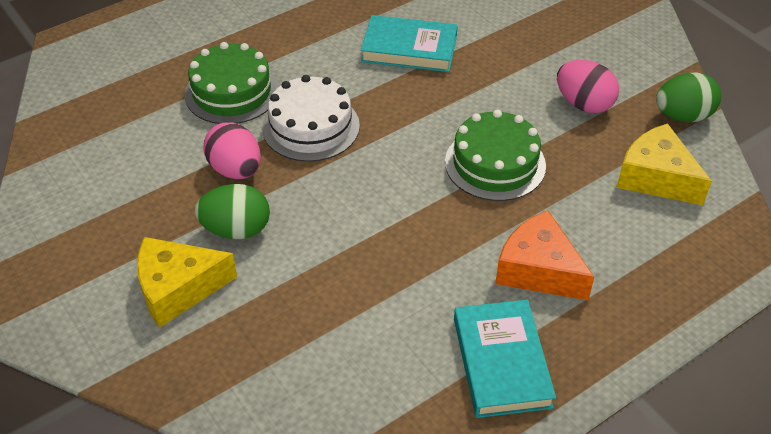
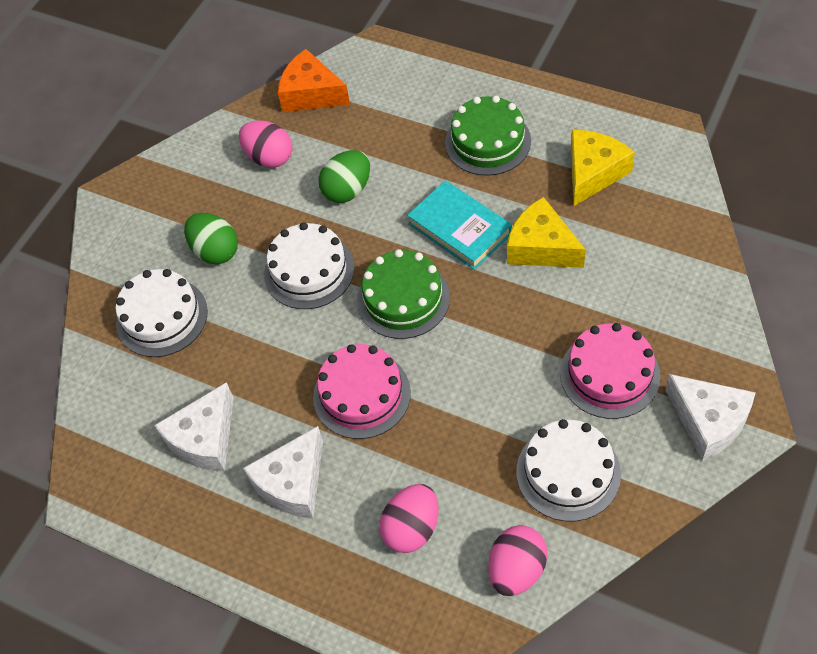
pink cake: none = 0 -> [313,344,411,439] [560,323,660,419] = 2
pink egg: [204,122,261,179] [557,60,619,113] = 2 -> [239,120,293,168] [379,484,438,553] [488,525,548,596] = 3
turquoise book: [361,15,458,72] [454,300,556,418] = 2 -> [407,180,512,270] = 1
white cake: [262,75,360,162] = 1 -> [116,269,208,357] [264,222,354,309] [516,419,621,521] = 3
white cheese: none = 0 -> [154,382,234,472] [243,426,323,518] [665,374,756,461] = 3

